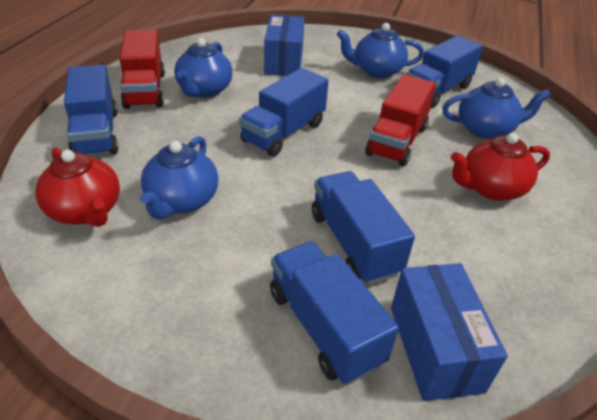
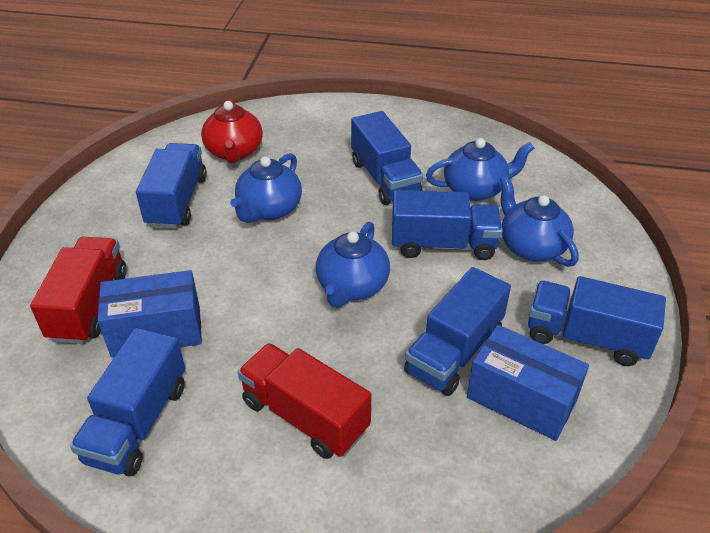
blue truck: [64,65,118,155] [239,68,329,157] [270,241,399,384] [312,171,415,285] [406,36,483,108] = 5 -> [70,328,185,476] [136,143,207,229] [351,111,423,205] [392,190,503,260] [404,267,511,396] [528,276,666,366] = 6
red teapot: [35,147,120,227] [451,133,550,201] = 2 -> [201,99,263,163] = 1

